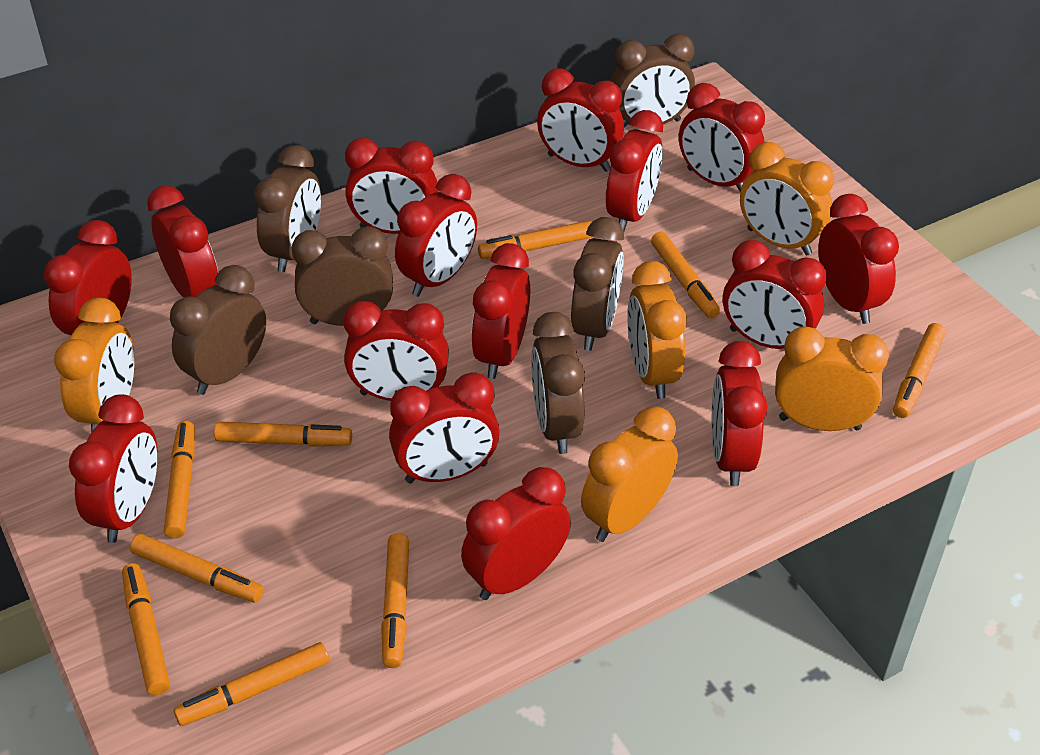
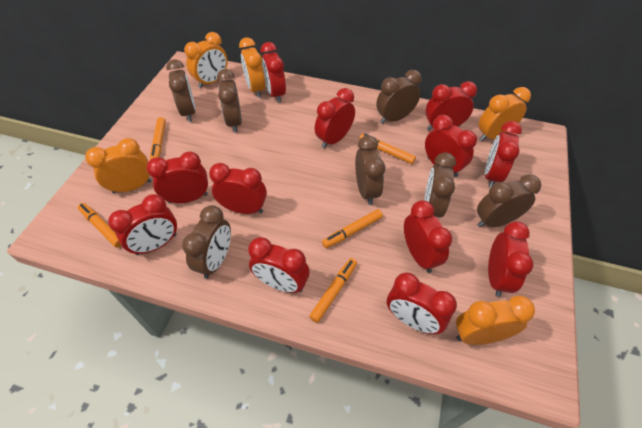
brown clock: [170,265,266,395] [254,145,321,272] [292,226,393,326] [531,312,585,454] [571,217,624,351] [611,34,695,128] = 6 -> [166,59,196,122] [182,205,231,279] [217,69,242,133] [355,136,385,205] [376,70,422,124] [424,153,456,218] [477,174,541,227] = 7
orange marker: [122,563,170,695] [130,534,264,603] [164,421,195,539] [174,642,329,726] [214,421,352,447] [381,533,409,668] [478,221,592,259] [651,232,720,318] [893,323,946,418] = 9 -> [78,203,121,248] [150,117,166,160] [309,258,357,323] [322,209,383,248] [359,134,416,164] = 5
red clock: [44,220,132,335] [69,394,158,543] [147,185,218,298] [343,301,449,401] [345,138,438,234] [389,372,500,483] [395,174,477,297] [461,467,571,600] [471,243,530,379] [537,68,624,172] [606,110,663,231] [679,83,765,192] [712,341,768,486] [723,240,827,349] [818,194,899,324] = 15 -> [108,194,177,255] [146,151,208,203] [209,163,267,214] [248,237,310,293] [261,42,286,103] [315,88,355,149] [387,273,457,334] [404,200,452,273] [425,81,477,130] [425,115,477,177] [485,121,522,188] [488,221,534,297] = 12

